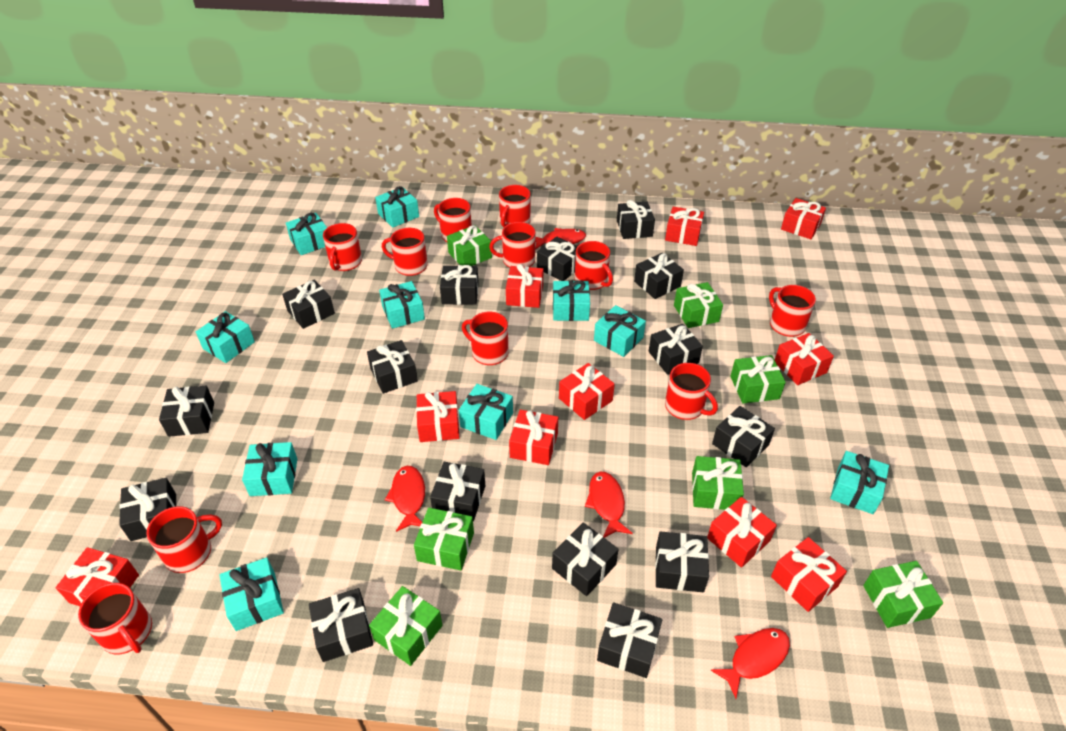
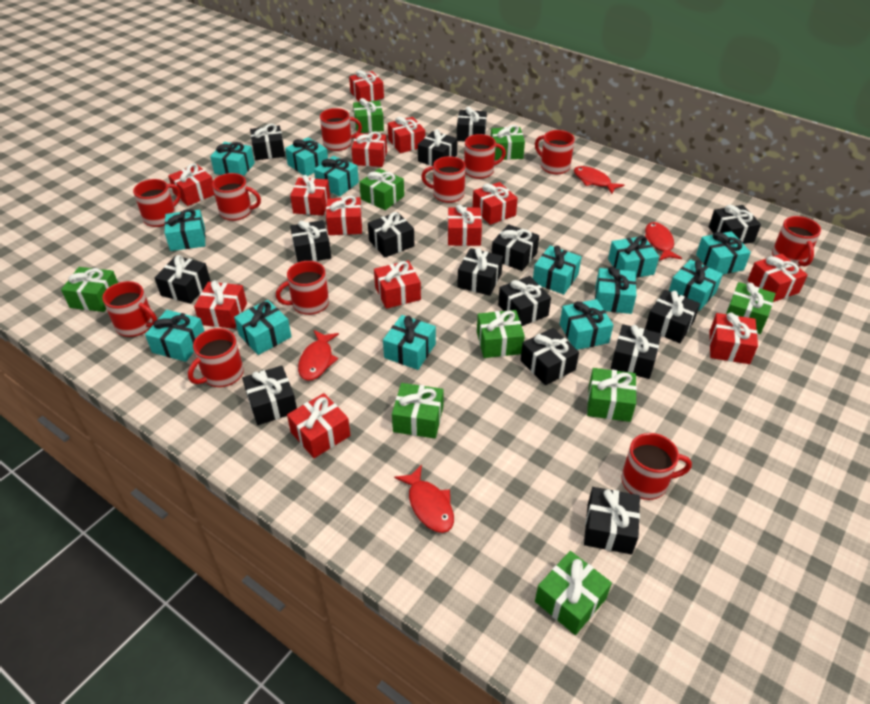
green gift: [369,586,443,666] [414,508,474,570] [447,225,492,266] [674,282,723,328] [692,456,744,510] [730,355,786,403] [863,561,943,628] = 7 -> [61,267,118,312] [353,98,384,133] [359,168,404,210] [392,383,444,438] [477,310,525,358] [491,125,525,160] [535,551,612,635] [587,368,637,422] [726,282,776,334] = 9
red gift: [56,547,139,606] [416,391,459,442] [506,264,543,308] [509,410,558,465] [559,363,615,420] [665,207,704,246] [707,497,777,568] [771,537,847,612] [775,333,834,385] [781,198,826,239] = 10 -> [168,163,215,206] [194,280,247,329] [287,393,350,458] [290,175,330,215] [326,196,362,235] [349,70,384,101] [351,131,387,167] [374,261,421,309] [388,117,425,153] [448,204,482,246] [473,182,518,225] [709,313,758,364] [748,254,808,302] = 13
turquoise gift: [196,311,255,363] [219,557,284,631] [242,442,297,496] [286,213,327,255] [375,186,419,228] [379,281,425,329] [459,384,513,440] [553,280,590,321] [594,305,646,357] [830,451,889,514] = 10 -> [145,310,204,362] [164,209,206,251] [210,142,255,176] [234,300,292,355] [285,137,328,176] [314,156,359,196] [383,315,436,370] [533,246,582,295] [560,299,613,350] [595,266,636,314] [608,236,659,278] [669,259,723,311] [696,231,751,274] = 13

